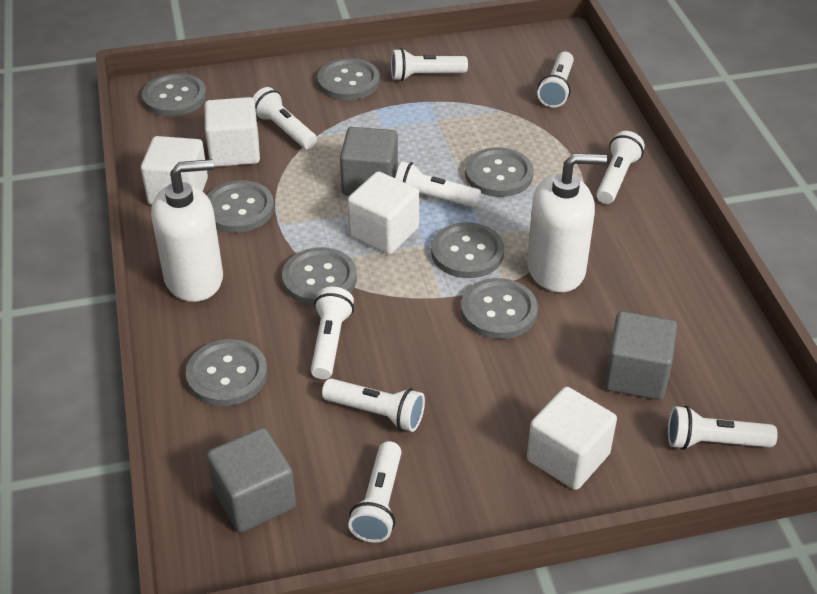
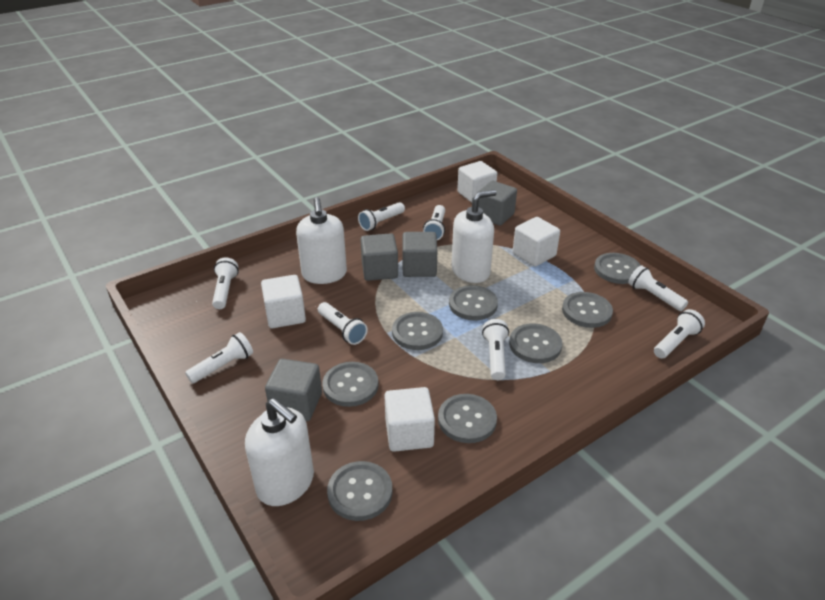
grey cube: [207,428,296,533] [340,127,398,196] [604,311,677,400] = 3 -> [265,359,322,421] [360,233,398,281] [402,232,437,277] [478,181,517,226] = 4
white flashlight: [253,87,317,149] [311,287,354,379] [322,378,425,432] [348,441,402,543] [391,48,468,81] [395,161,481,207] [538,52,574,108] [596,131,645,204] [668,406,778,450] = 9 -> [185,332,253,384] [212,257,239,309] [318,302,368,345] [358,202,405,231] [423,205,445,240] [482,319,509,380] [628,265,688,311] [654,309,705,359] = 8
white soap dispenser: [151,159,223,302] [527,153,607,292] = 2 -> [245,398,314,506] [296,197,347,284] [451,190,496,283] = 3

